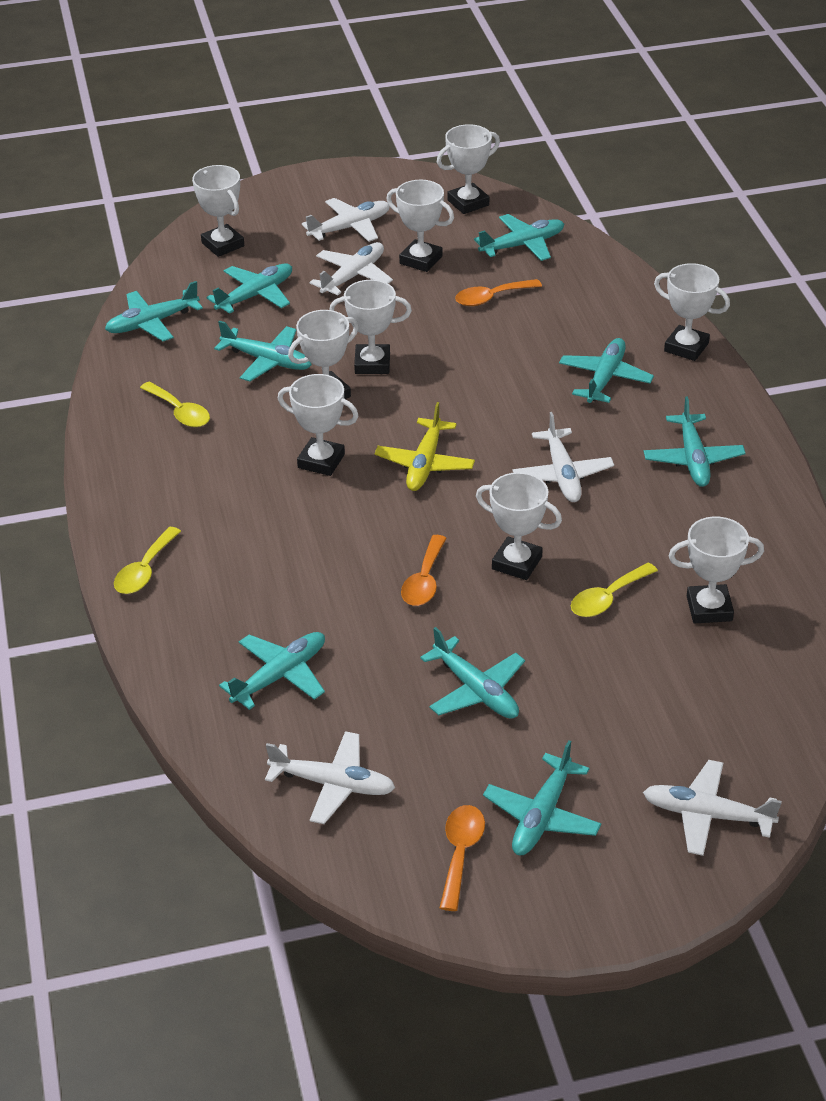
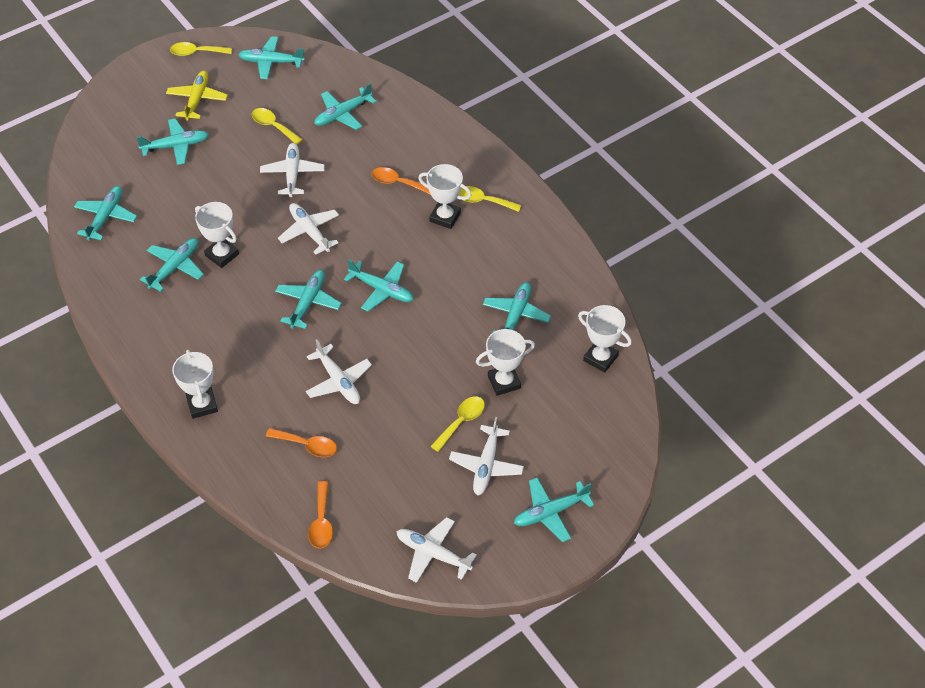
white trophy: [192,165,244,257] [278,374,359,476] [288,310,359,399] [329,280,412,374] [386,180,454,272] [437,124,500,214] [476,472,562,580] [654,263,730,361] [669,516,764,623] = 9 -> [172,350,218,419] [195,202,239,268] [418,164,471,229] [476,329,535,396] [578,305,632,373] = 5
yellow spoon: [114,527,181,594] [140,381,210,427] [571,563,658,617] = 3 -> [170,42,232,56] [251,108,303,145] [430,396,485,452] [459,186,521,212] = 4

